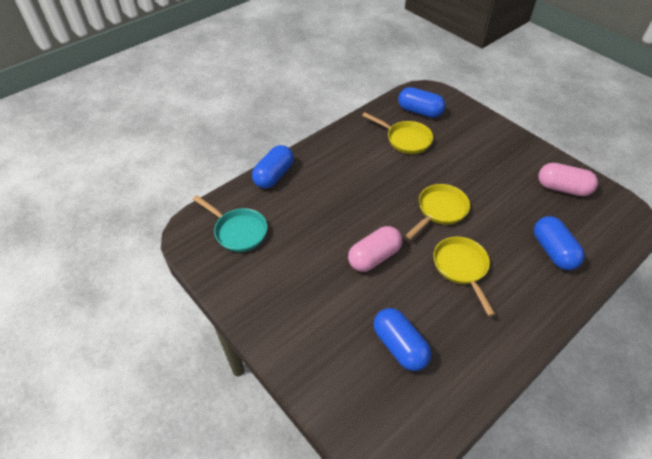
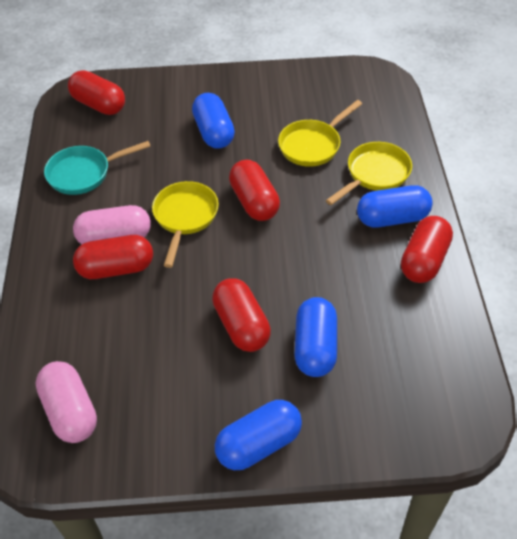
red capsule: none = 0 -> [68,70,125,115] [73,235,153,279] [212,278,271,352] [229,160,280,221] [401,216,453,283] = 5

